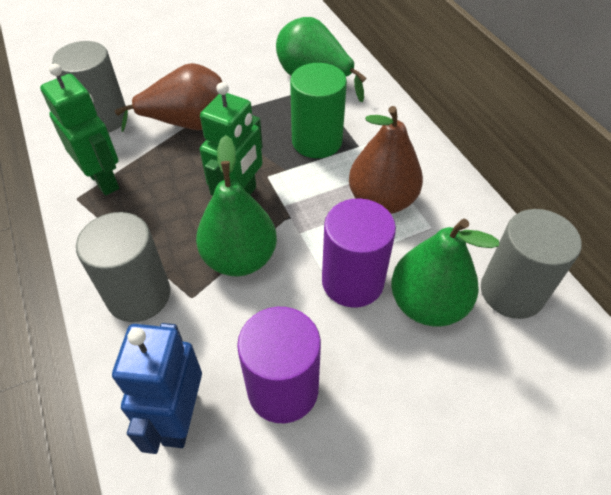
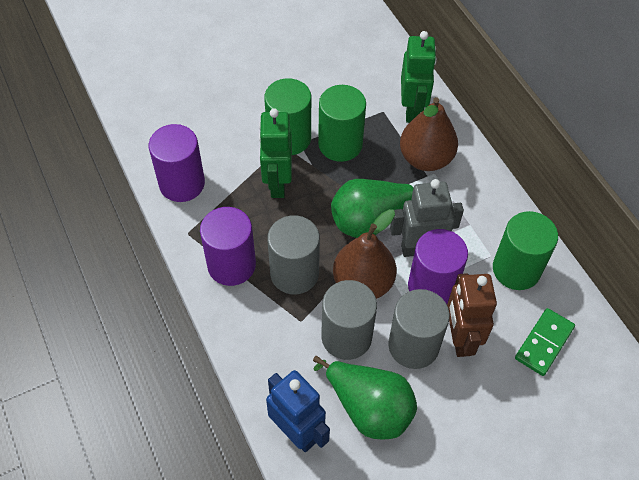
brown robot: none = 0 -> [447,273,497,357] = 1
green cylinder: [290,63,347,158] = 1 -> [264,78,311,155] [318,85,366,162] [493,211,558,290] = 3
green domino: none = 0 -> [515,308,575,376] = 1
green pear: [196,135,277,276] [276,17,366,102] [391,219,499,327] = 3 -> [313,356,417,440] [331,179,413,238] = 2
grey robot: none = 0 -> [390,179,464,257] = 1
purple cylinder: [237,307,321,423] [322,198,396,308] = 2 -> [149,124,205,202] [200,207,256,286] [408,229,468,304] = 3

